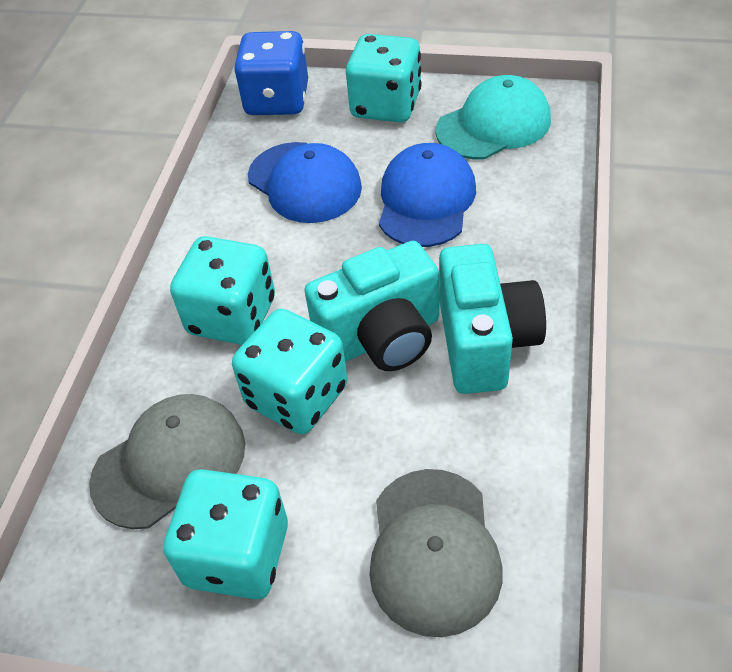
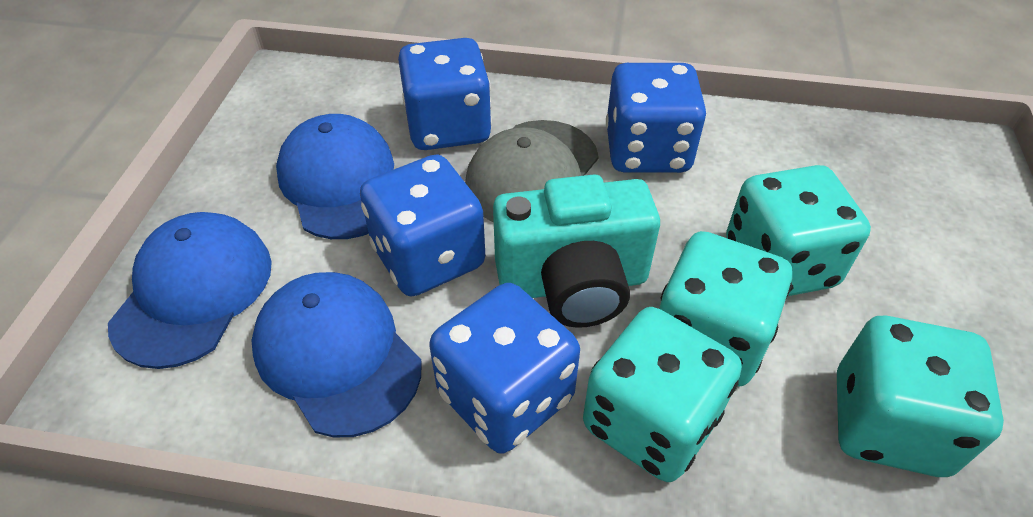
blue cap: [248,142,362,223] [379,143,476,247] = 2 -> [108,212,272,369] [251,272,421,437] [276,114,394,239] = 3
blue dice: [234,31,308,115] = 1 -> [360,155,485,297] [398,38,492,150] [429,283,580,454] [606,63,706,173] = 4
grey cap: [89,394,245,529] [369,469,502,637] = 2 -> [465,120,599,223] = 1
turquoise camera: [304,241,439,371] [439,244,546,394] = 2 -> [493,174,660,328] = 1
turquoise cap: [435,75,551,159] = 1 -> none = 0

